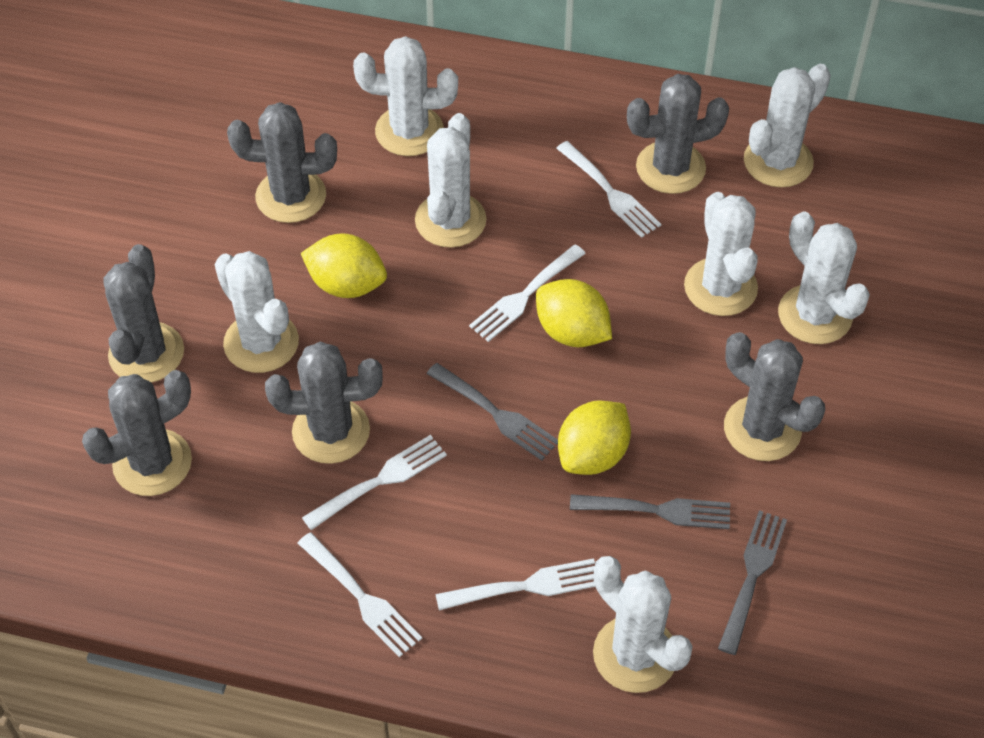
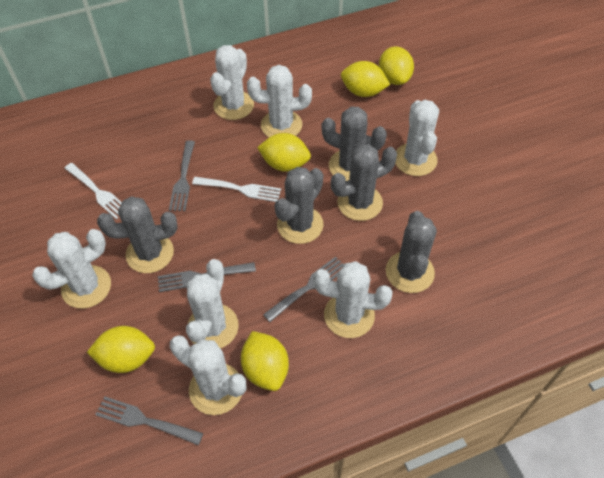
grey cactus: [82,370,192,496] [103,244,184,383] [227,102,337,223] [265,342,383,464] [627,74,729,194] [724,332,825,461] = 6 -> [97,196,178,273] [274,167,324,244] [321,107,387,181] [331,144,397,221] [386,211,437,293] = 5
grey fork: [426,363,558,461] [570,494,730,529] [718,510,787,655] = 3 -> [95,396,203,445] [158,262,256,292] [169,141,195,211] [263,257,344,322] = 4
white fork: [297,532,422,657] [302,435,447,530] [435,558,596,610] [469,245,586,342] [556,141,661,238] = 5 -> [65,163,122,219] [192,177,281,202] = 2
yellow lemon: [301,234,387,298] [536,279,612,347] [558,400,631,475] = 3 -> [87,326,155,373] [241,331,289,391] [257,133,311,172] [341,61,390,97] [379,47,414,85] = 5

